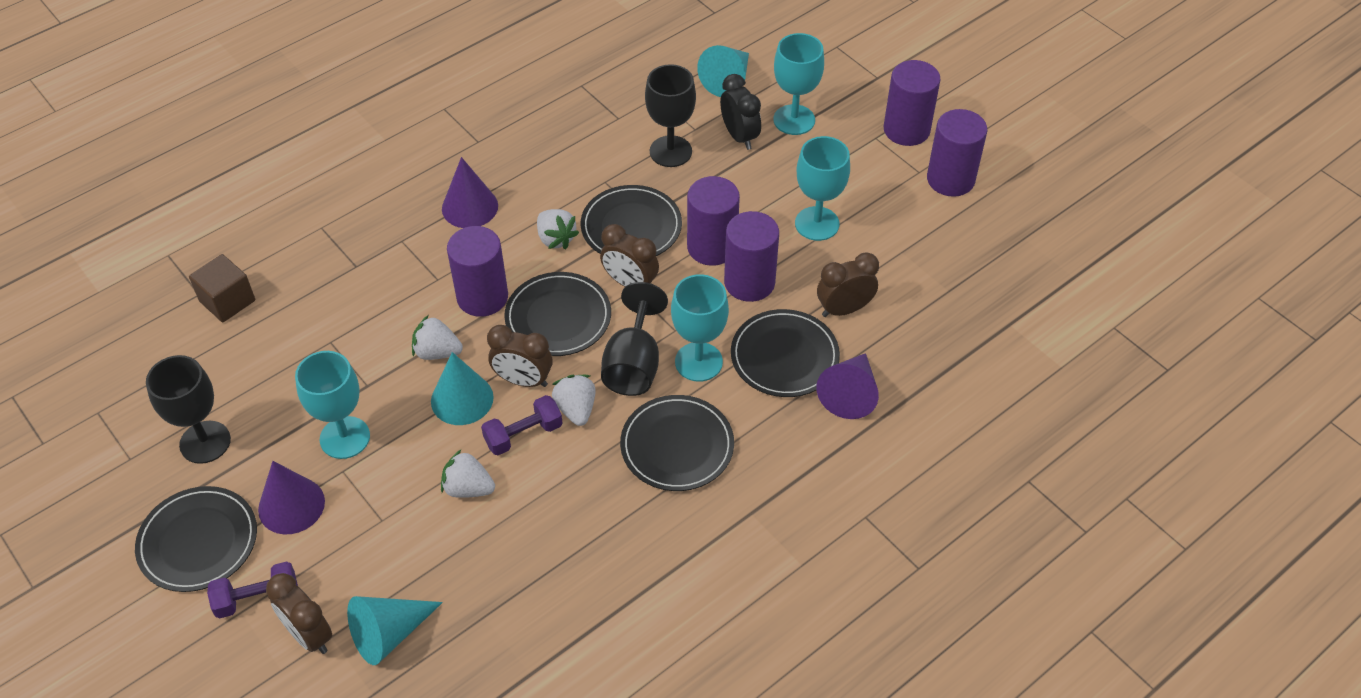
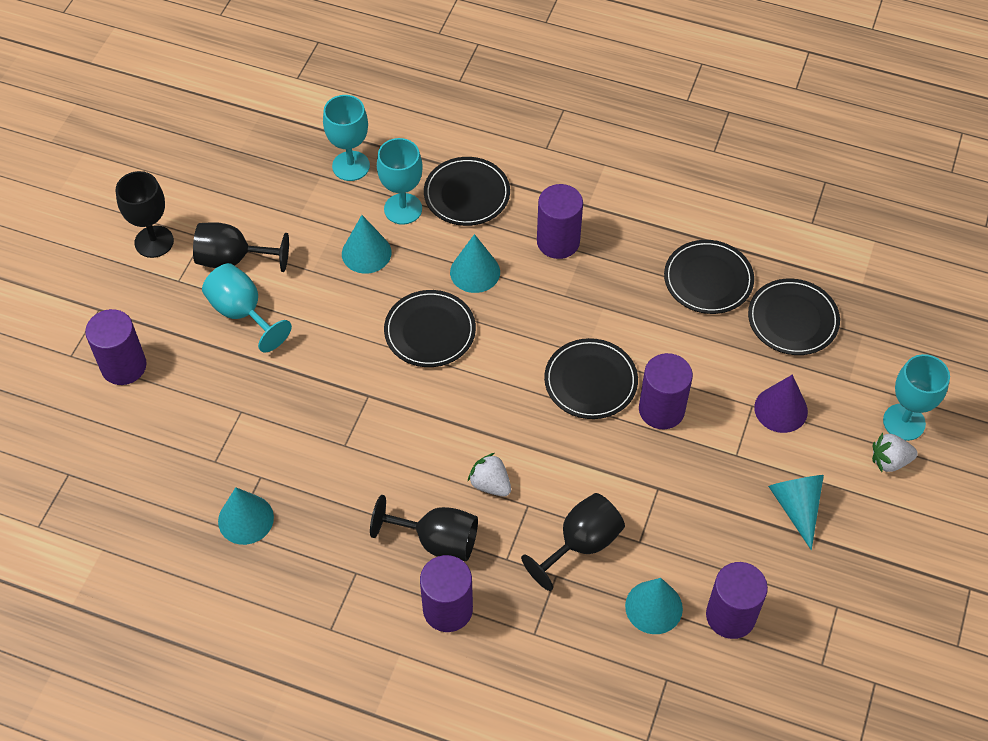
black clock: [720,74,761,150] = 1 -> none = 0
black goblet: [146,355,231,464] [601,282,668,396] [645,64,696,167] = 3 -> [116,171,174,258] [193,222,289,272] [370,495,478,561] [521,493,625,591] = 4
brown clock: [266,573,332,654] [487,325,553,387] [600,224,659,287] [817,252,879,317] = 4 -> none = 0
brown cube: [189,254,255,322] = 1 -> none = 0
purple cone: [258,461,325,534] [442,157,498,228] [816,353,879,419] = 3 -> [754,375,808,433] = 1
purple dumbbell: [207,561,298,618] [481,395,562,455] = 2 -> none = 0
turquoise cone: [347,596,443,665] [431,352,494,425] [697,45,749,97] = 3 -> [218,487,274,545] [342,215,391,274] [450,234,500,293] [625,578,683,634] [768,475,824,550] = 5
white strawberry: [412,315,463,360] [441,449,495,498] [537,209,579,249] [552,375,596,426] = 4 -> [468,453,511,497] [872,433,918,472] = 2

